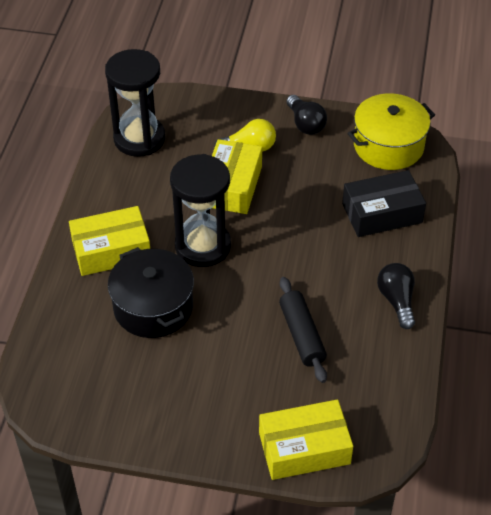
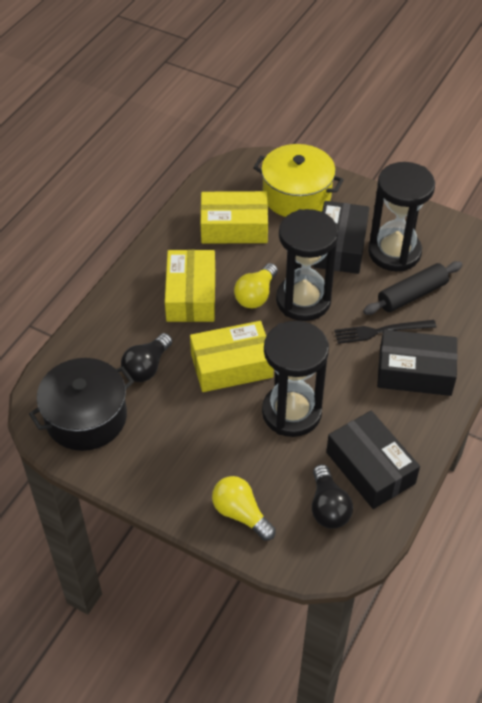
black box: [342,170,426,237] = 1 -> [313,201,369,274] [326,411,420,509] [377,329,457,396] = 3
black fork: none = 0 -> [334,320,436,344] = 1
black hourglass: [105,49,165,157] [170,154,231,267] = 2 -> [262,321,329,437] [276,209,338,321] [368,162,435,272] = 3
yellow light bulb: [214,119,276,152] = 1 -> [212,476,276,541] [234,263,278,309] = 2

